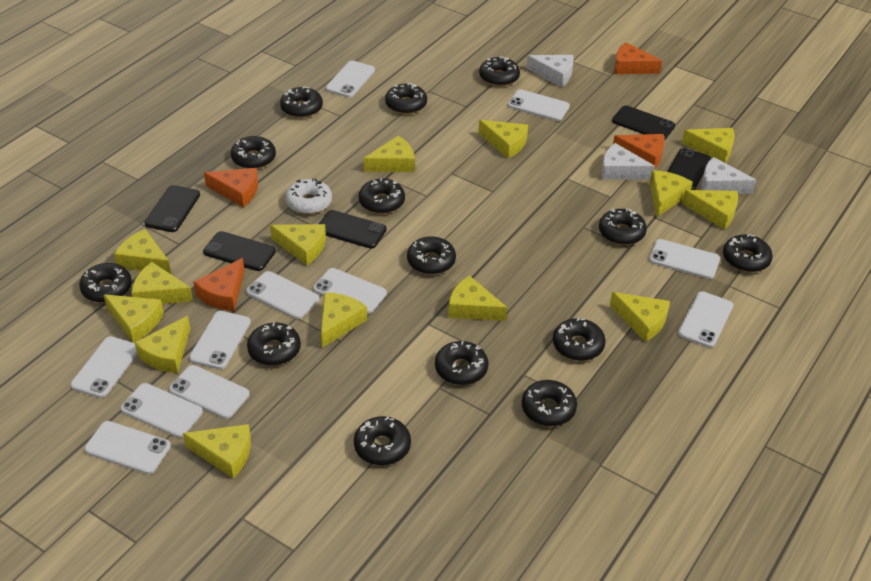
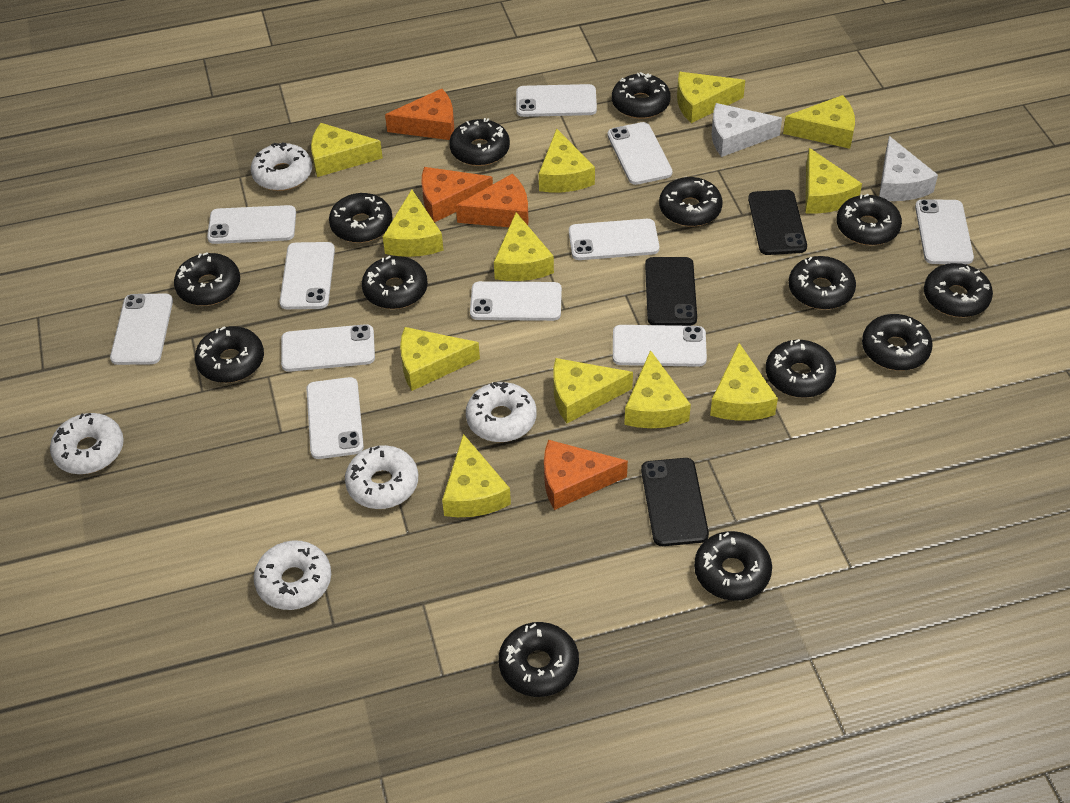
black phone: [145,185,200,232] [203,231,276,271] [319,210,386,248] [612,105,675,139] [667,148,711,190] = 5 -> [641,458,709,546] [645,257,697,326] [748,190,807,255] = 3
white cheese: [526,55,574,87] [601,143,655,179] [701,157,757,194] = 3 -> [712,103,782,157] [879,136,938,201] = 2
white donut: [285,178,332,214] = 1 -> [50,413,124,474] [251,142,312,191] [254,540,331,610] [345,445,418,509] [466,382,536,442] = 5
yellow cheese: [104,294,164,343] [114,229,171,274] [131,262,193,304] [135,316,191,374] [183,424,251,479] [270,224,326,265] [321,292,367,348] [363,136,415,172] [448,275,507,321] [478,120,528,158] [610,292,670,342] [650,170,693,217] [682,128,735,163] [682,190,738,229] = 14 -> [311,123,383,177] [383,190,444,257] [400,327,480,391] [442,434,511,517] [494,212,554,281] [539,129,595,192] [553,358,633,423] [624,350,691,428] [677,72,745,123] [710,343,778,420] [783,95,855,149] [806,148,862,213] = 12

